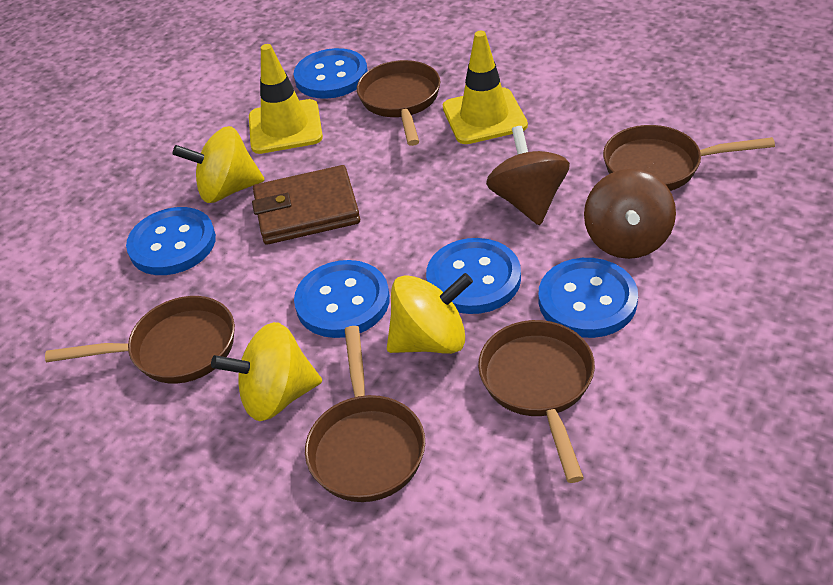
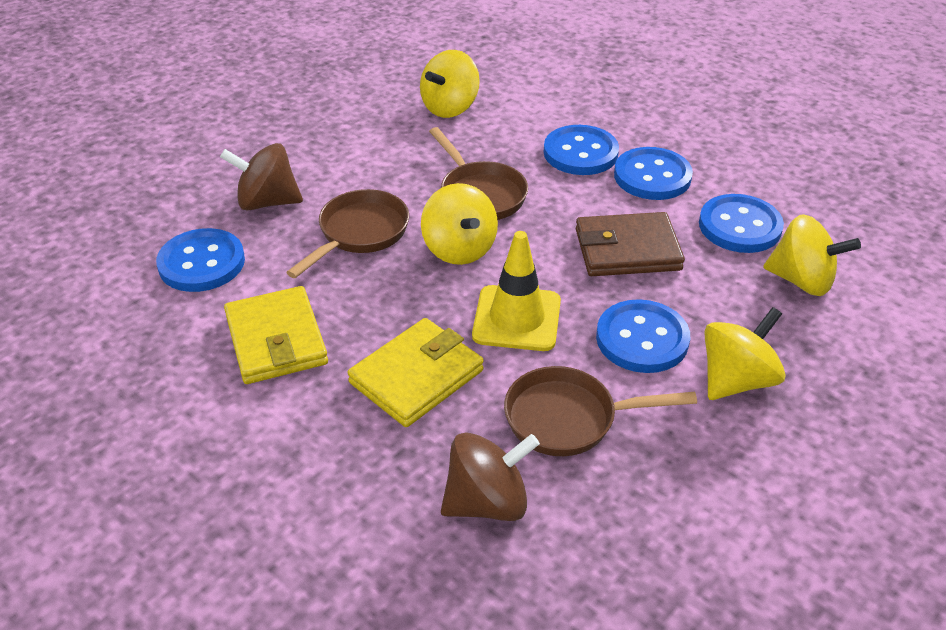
brown pan: [45,296,235,384] [305,326,425,502] [357,60,440,146] [478,320,595,483] [603,125,775,191] = 5 -> [286,189,409,278] [429,127,528,220] [504,366,697,456] = 3
yellow spinning top: [173,126,265,203] [211,322,322,421] [387,273,473,354] = 3 -> [420,50,480,118] [421,183,498,265] [704,307,786,400] [763,214,861,296] = 4
yellow traffic cone: [249,44,323,154] [443,31,528,144] = 2 -> [472,231,561,351] = 1
yellow wallet: none = 0 -> [224,286,328,384] [347,318,484,427] = 2

